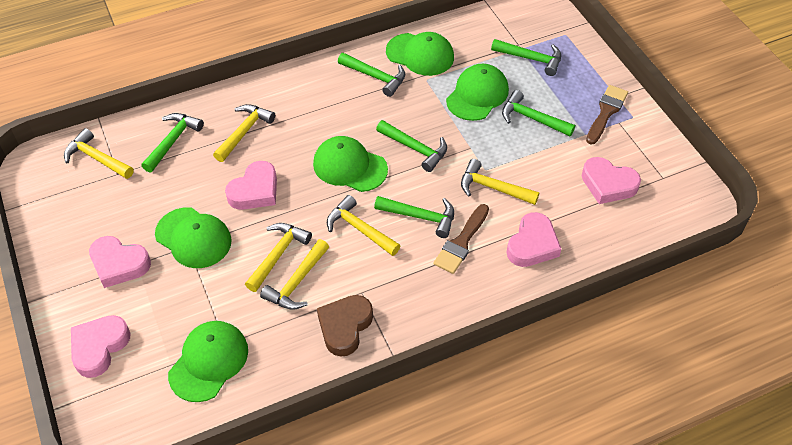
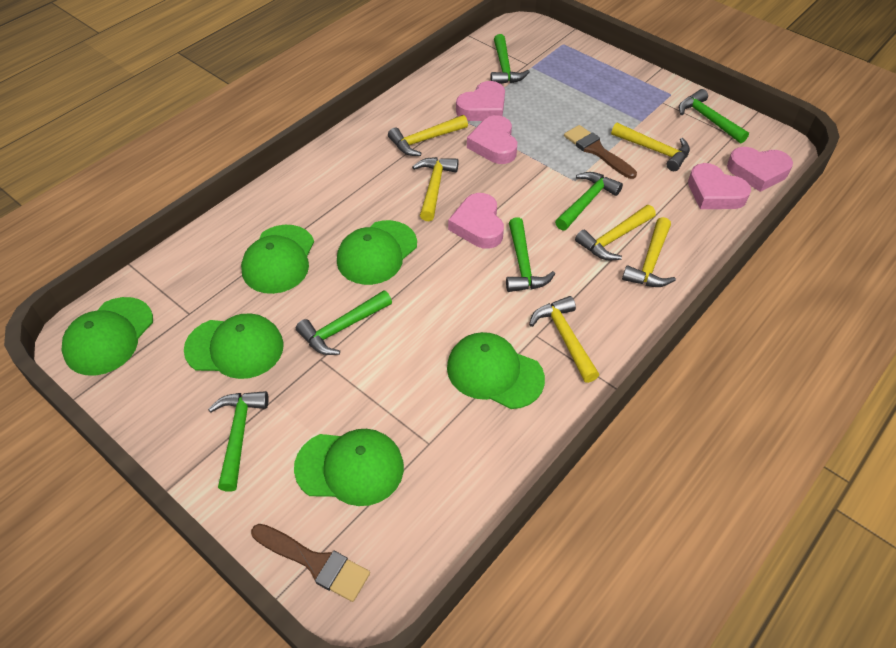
brown heart: [317,295,373,357] = 1 -> none = 0
green cap: [155,207,232,268] [168,321,248,402] [313,136,388,192] [386,32,454,76] [446,64,509,121] = 5 -> [61,297,153,376] [184,313,284,379] [241,225,314,294] [294,429,404,506] [337,220,417,285] [447,332,545,409] = 6

